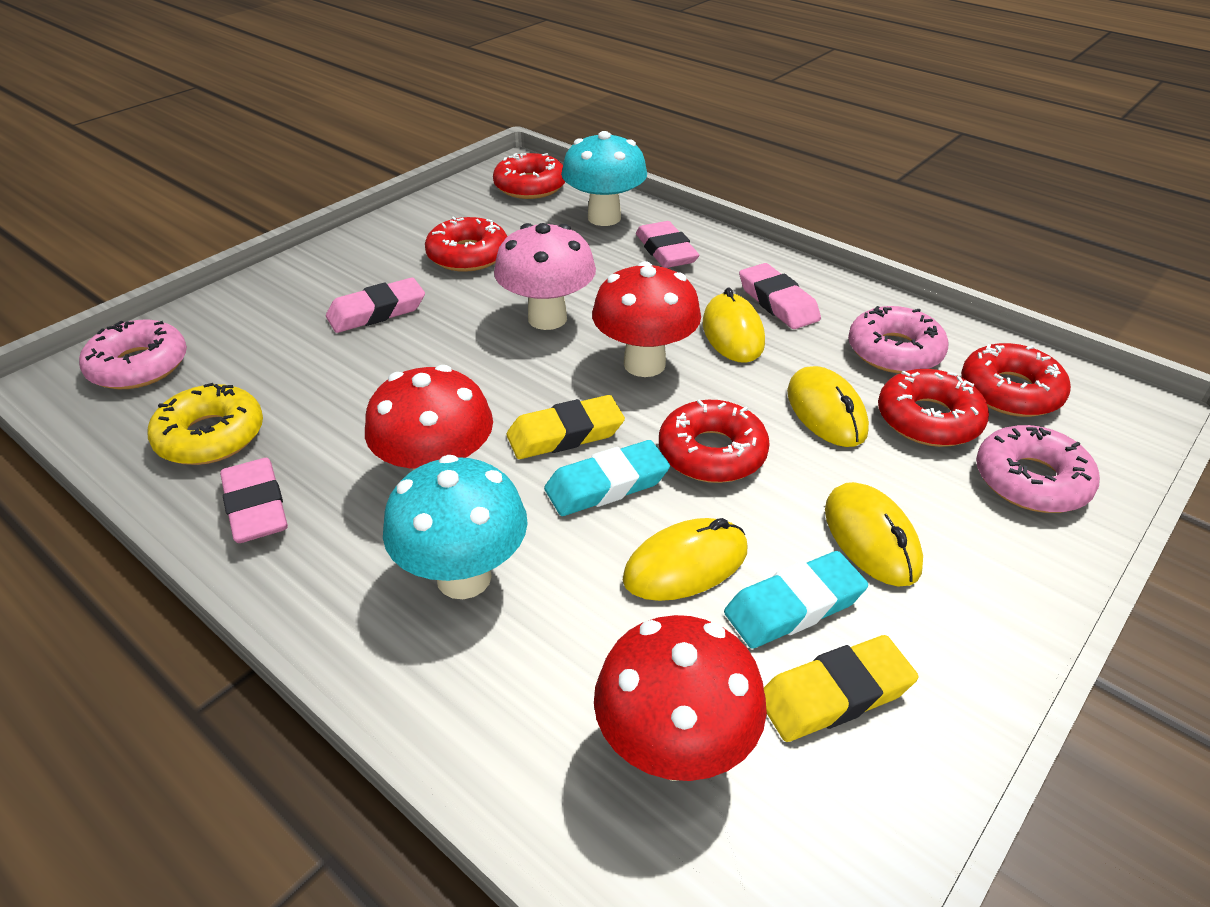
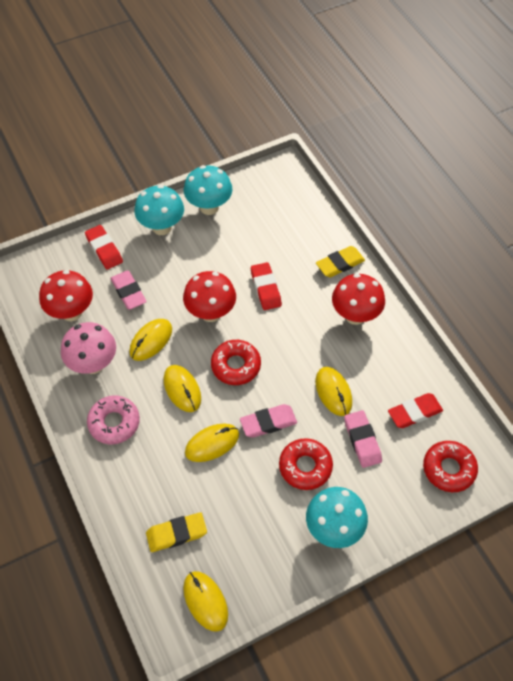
pink donut: [79,320,187,389] [848,306,949,373] [976,425,1100,513] = 3 -> [87,396,140,444] = 1
pink eraser: [220,458,288,543] [326,278,425,333] [636,221,699,268] [739,263,821,329] = 4 -> [110,271,147,310] [240,404,297,438] [344,410,382,468] = 3
red donut: [425,216,508,272] [493,153,565,199] [659,399,770,483] [878,369,989,447] [961,343,1071,417] = 5 -> [211,340,261,385] [279,438,333,490] [423,441,478,492] = 3
red eraser: none = 0 -> [85,225,123,269] [251,262,282,310] [388,393,443,428] = 3
turquoise eraser: [544,440,670,516] [724,551,868,649] = 2 -> none = 0
turquoise mushroom: [383,455,528,599] [561,131,647,226] = 2 -> [135,185,184,235] [184,165,232,215] [306,487,368,548] = 3
yellow donut: [147,383,263,465] = 1 -> none = 0
yellow mouse: [623,518,748,601] [703,287,765,363] [787,366,869,447] [825,482,923,586] = 4 -> [129,319,172,361] [164,365,201,412] [183,571,228,632] [185,424,239,462] [316,367,352,416] = 5

